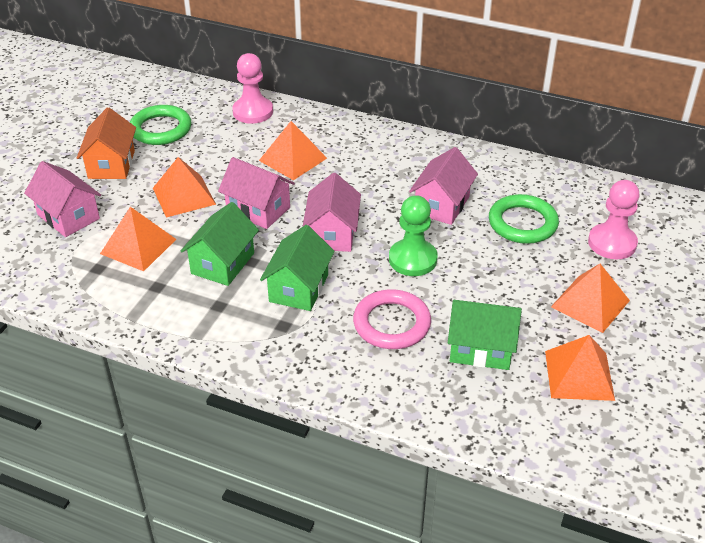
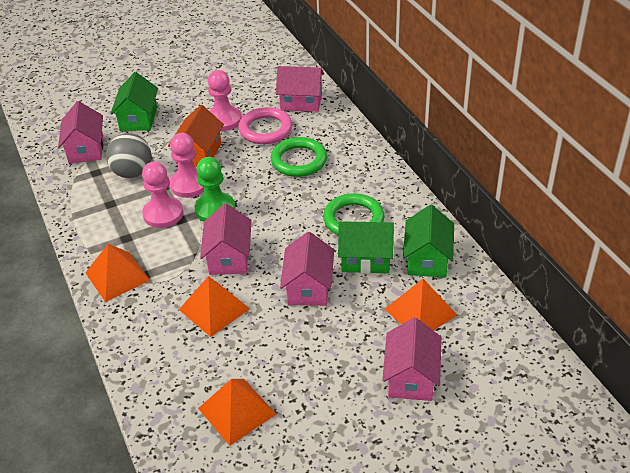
grey ball: none = 0 -> [106,133,152,178] = 1
orange pyramid: [100,207,176,271] [153,157,216,218] [259,121,327,180] [545,335,615,401] [551,264,630,333] = 5 -> [85,244,150,302] [179,276,250,337] [198,379,276,446] [385,279,457,331] = 4
pink house: [24,161,101,237] [218,157,295,229] [303,173,361,252] [409,147,478,225] = 4 -> [58,101,103,163] [200,204,251,275] [276,66,324,112] [280,232,334,306] [382,318,442,401] = 5
pink pawn: [232,53,273,124] [588,180,640,259] = 2 -> [142,162,183,228] [169,133,204,198] [208,70,242,131] = 3

